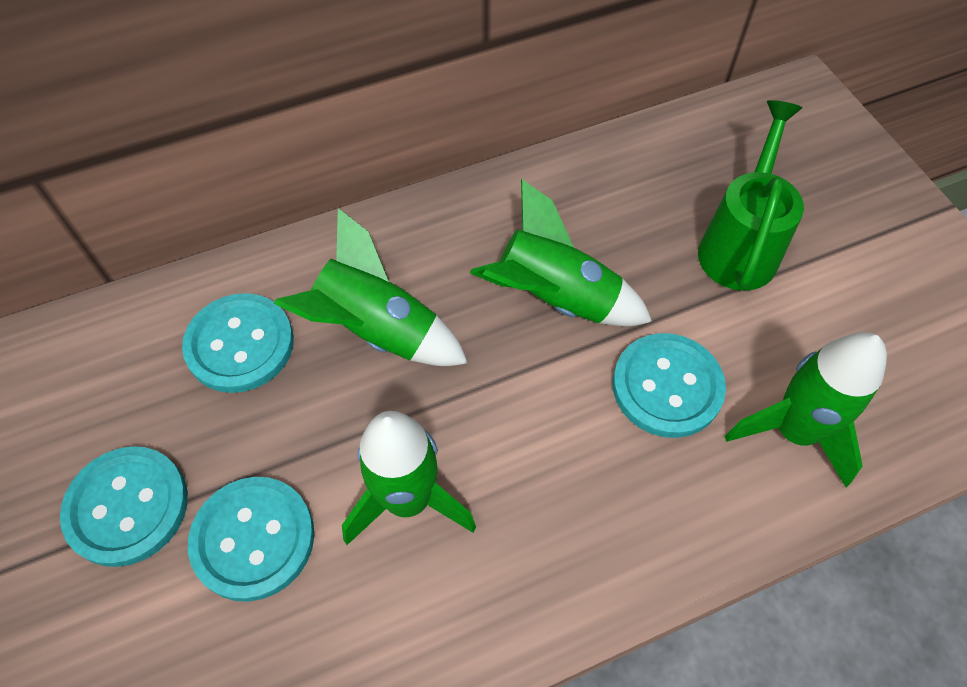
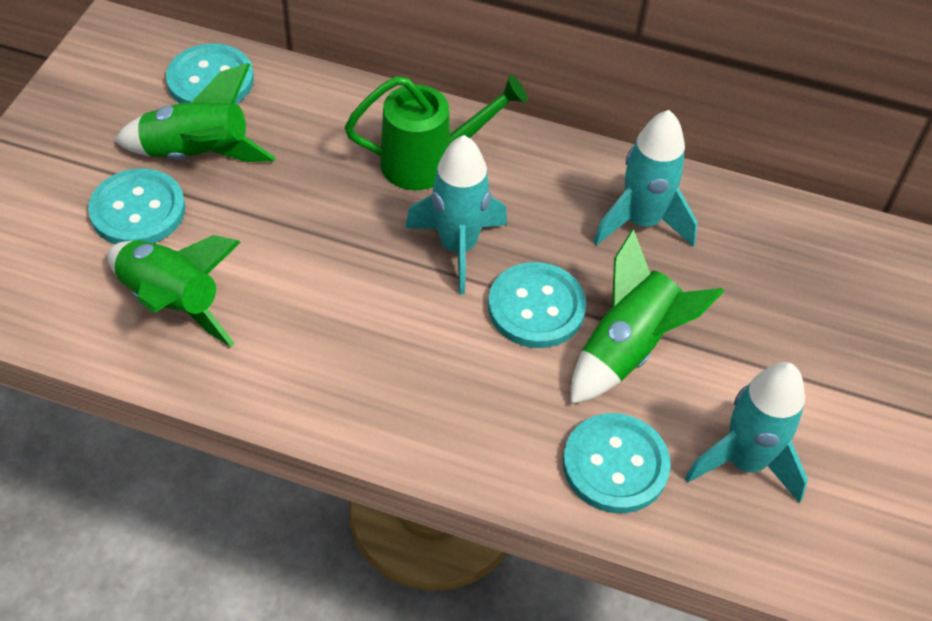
green rocket: [274,208,468,366] [342,411,476,545] [470,179,652,326] [725,332,887,487] = 4 -> [107,235,241,347] [114,63,276,162] [571,229,724,404] = 3
turquoise rocket: none = 0 -> [405,135,507,294] [593,110,697,247] [685,362,808,503] = 3

